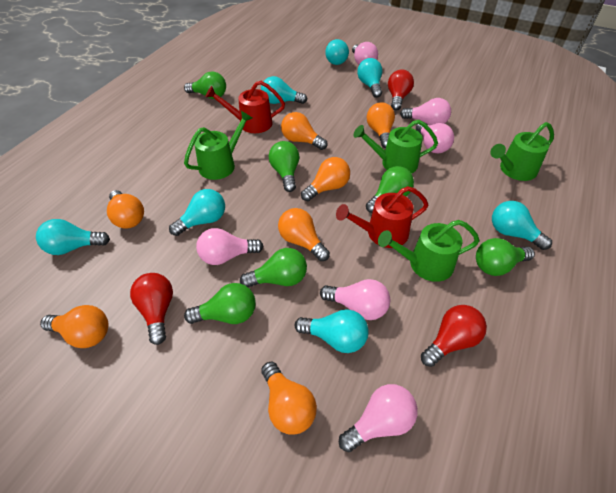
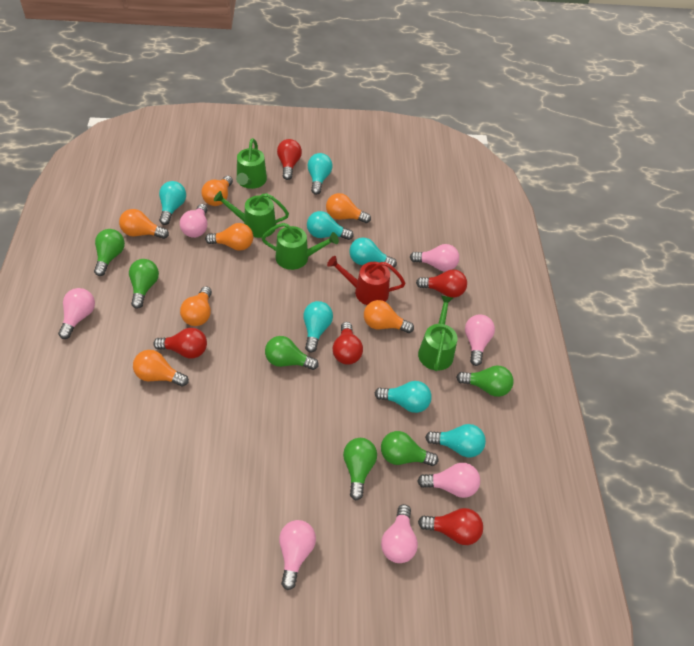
pink light bulb: [196,228,263,265] [320,279,390,320] [339,384,418,452] [352,42,378,65] [400,98,451,125] [416,122,454,153] = 6 -> [58,288,95,339] [180,204,208,238] [279,520,316,590] [381,504,418,563] [410,244,459,271] [417,463,480,498] [465,315,495,366] = 7
red light bulb: [130,273,173,345] [388,69,414,111] [421,305,487,367] = 3 -> [153,328,207,359] [277,139,302,180] [333,322,363,365] [416,269,467,298] [418,508,483,545] = 5
red watering can: [205,81,285,133] [336,186,428,248] = 2 -> [327,256,405,305] = 1

